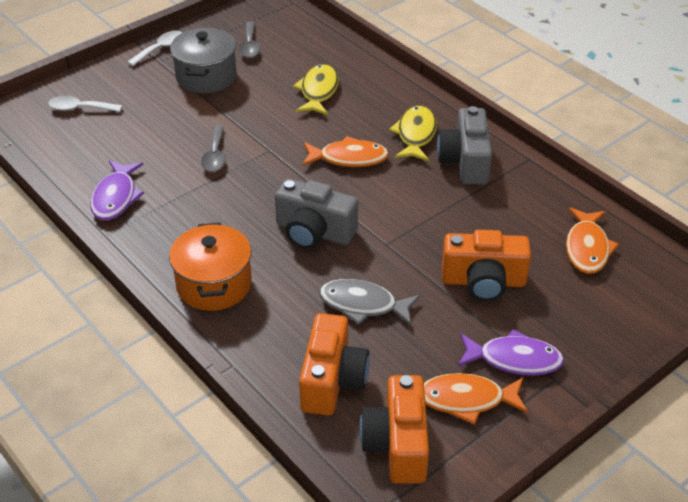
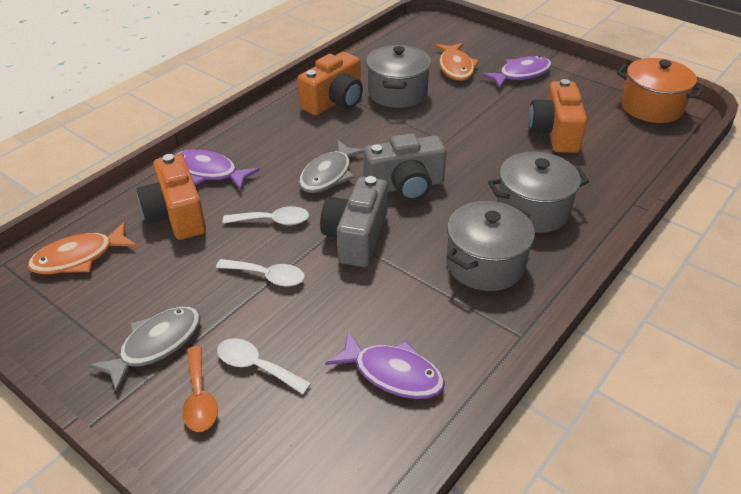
grey fish: [319,279,420,325] = 1 -> [88,307,201,393] [299,140,364,193] = 2
grey pot: [170,28,237,93] = 1 -> [366,45,431,108] [446,201,535,291] [488,152,589,233] = 3
grey spoon: [201,125,226,172] [239,22,260,58] = 2 -> none = 0
orange fish: [302,136,389,167] [424,373,528,424] [566,207,619,274] = 3 -> [28,222,137,274] [435,43,479,81] = 2
orange spoon: none = 0 -> [182,346,218,432] = 1
purple fish: [90,160,144,221] [457,329,564,376] = 2 -> [177,149,260,191] [325,331,445,399] [481,56,552,89] = 3
white spoon: [49,96,122,112] [127,31,182,66] = 2 -> [216,259,305,287] [217,338,311,394] [223,206,309,225] = 3
yellow fish: [293,64,339,115] [389,105,437,162] = 2 -> none = 0

